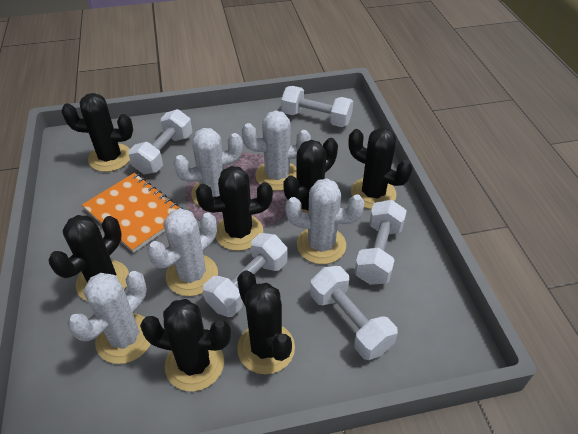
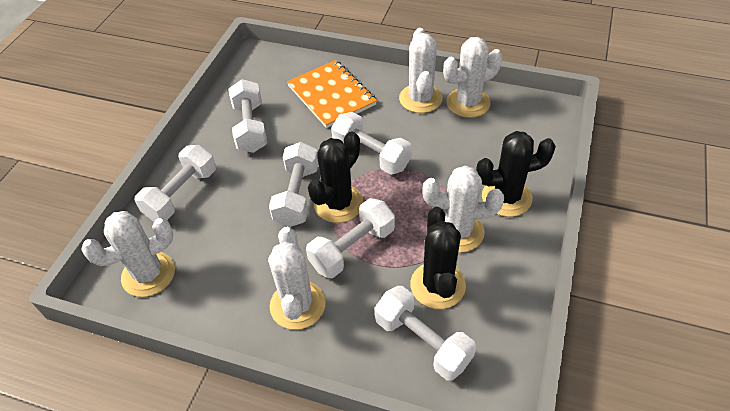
black cactus: [48,215,129,301] [61,93,133,172] [140,299,231,391] [196,166,273,251] [237,270,295,374] [283,138,338,213] [349,128,413,209] = 7 -> [308,131,363,223] [410,207,466,309] [476,131,556,217] = 3
white dumbbell: [128,109,192,174] [203,233,287,317] [281,86,353,127] [310,266,398,360] [354,200,407,285] = 5 -> [134,145,216,222] [229,79,267,153] [269,142,319,227] [306,198,395,278] [331,112,412,175] [375,286,476,381] = 6

